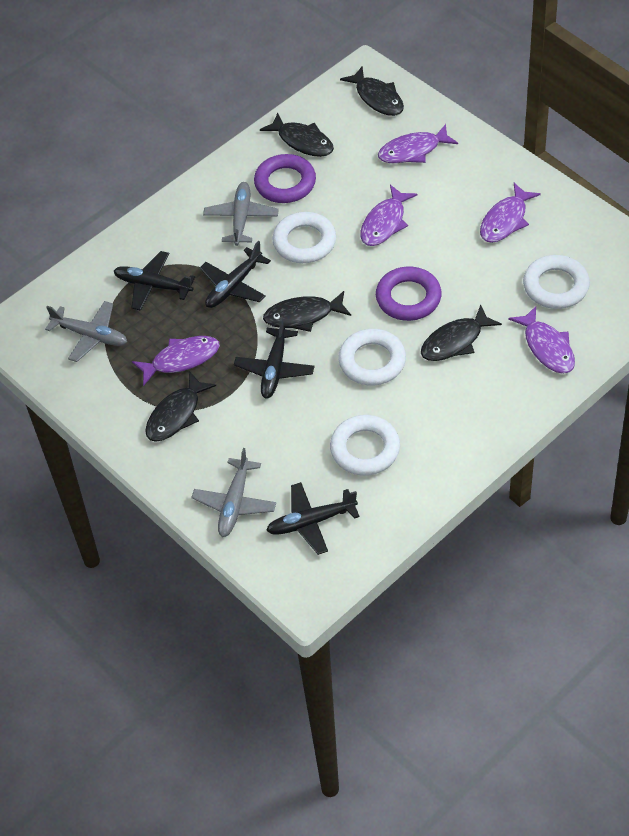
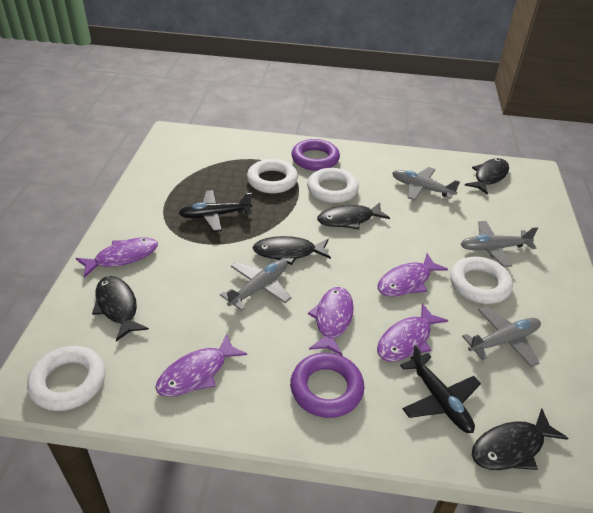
black plane: [114,251,195,311] [200,241,271,308] [234,317,315,399] [266,482,360,555] = 4 -> [179,190,252,232] [400,345,481,433] = 2
grey plane: [45,301,127,362] [191,448,276,537] [203,182,279,246] = 3 -> [220,259,292,311] [392,167,460,200] [461,221,538,267] [462,306,541,367] = 4

